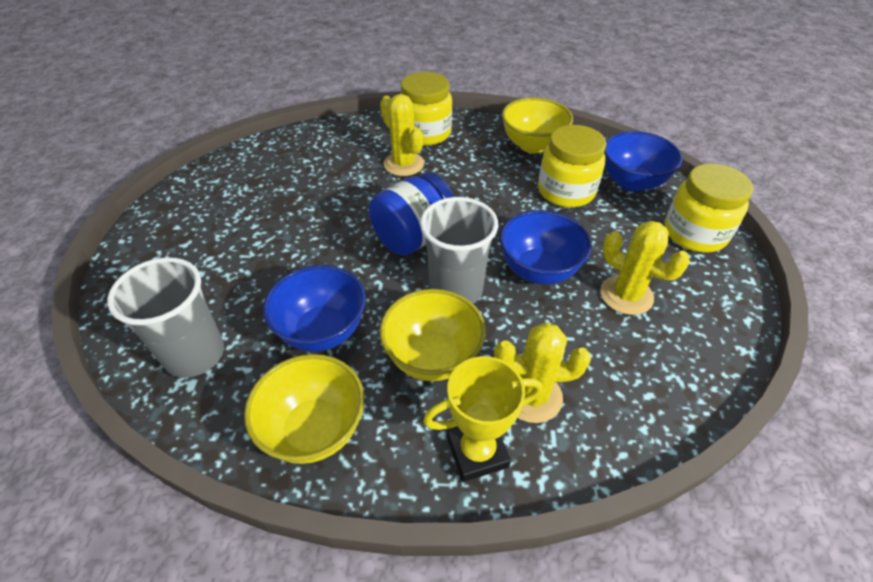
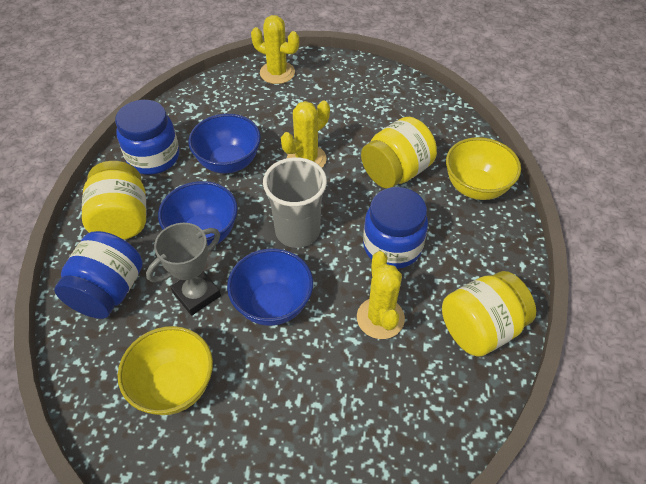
blue jar: [369,172,454,256] = 1 -> [54,231,143,319] [115,100,179,175] [363,187,428,269] = 3
grey cup: [107,257,224,378] [420,197,498,304] = 2 -> [263,157,327,248] = 1
grey trophy: none = 0 -> [146,223,221,316] = 1
yellow bowl: [244,354,364,464] [380,289,486,381] [502,97,573,153] = 3 -> [118,326,213,415] [446,137,521,200] = 2
yellow trophy: [423,356,542,482] = 1 -> none = 0

